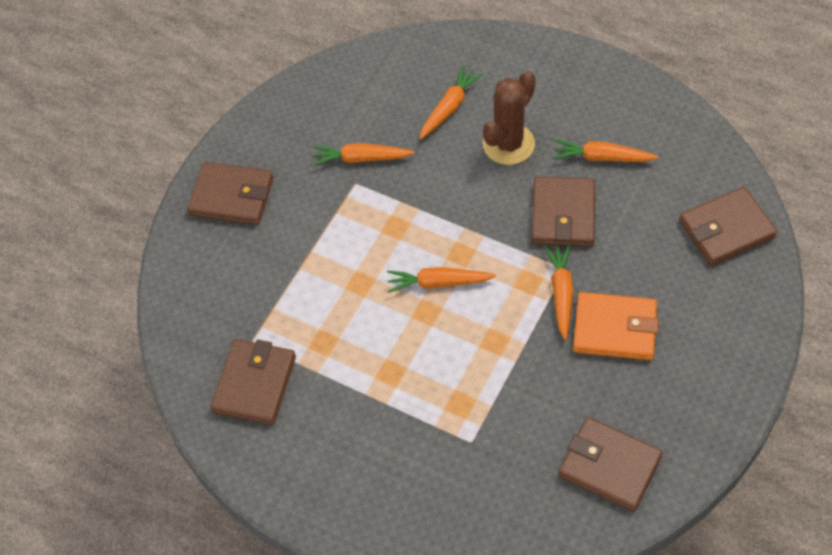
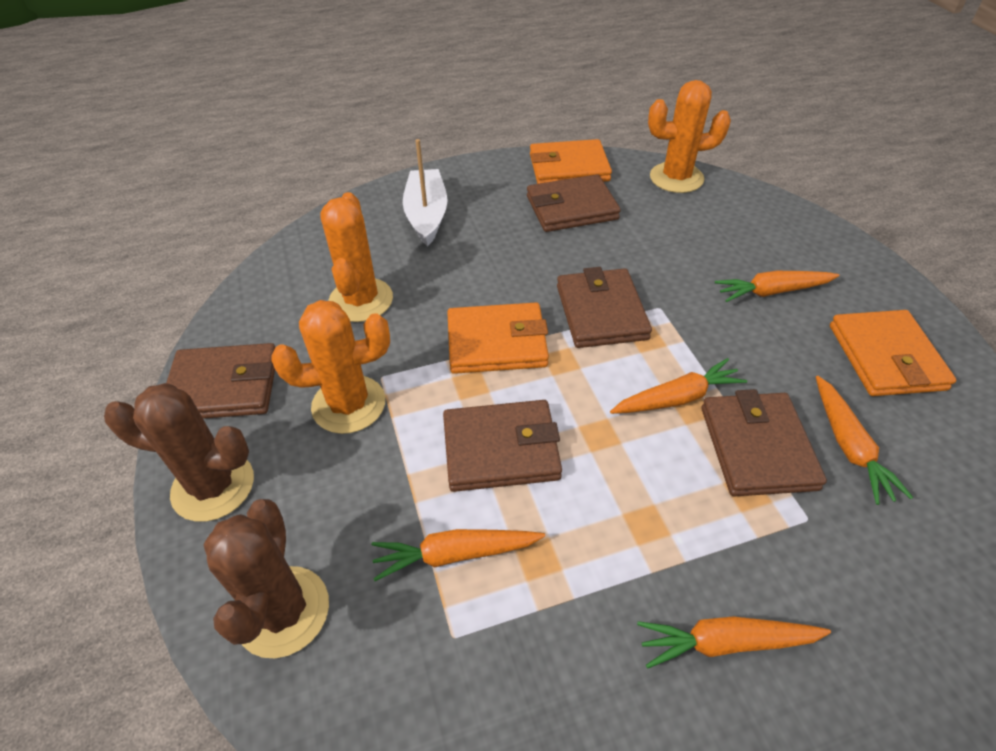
brown cactus: [483,71,536,165] = 1 -> [104,383,254,522] [203,499,329,658] = 2
orange cactus: none = 0 -> [272,300,390,434] [320,192,393,322] [648,80,731,193] = 3
orange wallet: [573,292,659,360] = 1 -> [447,303,549,374] [530,139,612,184] [830,310,956,396] = 3
white boat: none = 0 -> [403,139,448,246] = 1

